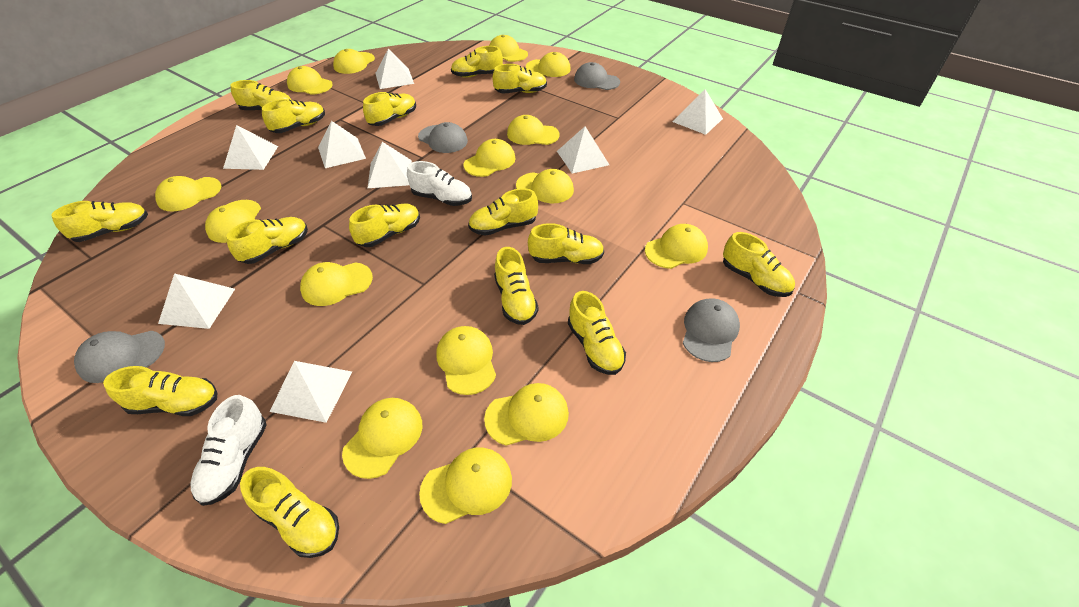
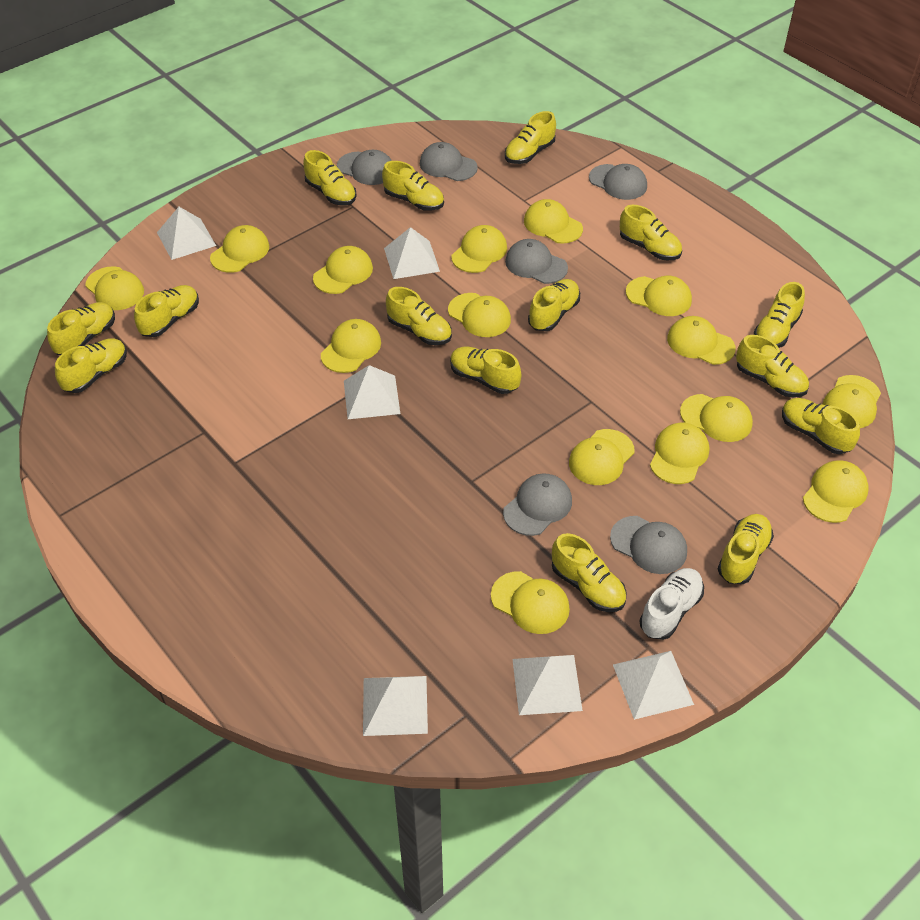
grey cap: [74,331,165,383] [418,122,468,153] [574,62,620,90] [683,298,740,362] = 4 -> [337,150,392,185] [420,142,478,181] [503,473,572,536] [505,239,568,284] [589,164,647,200] [610,516,687,574] = 6
white pyramid: [158,273,235,329] [223,125,278,170] [270,361,352,423] [318,121,366,168] [368,142,412,188] [375,49,414,89] [557,126,609,174] [672,89,723,135] = 8 -> [157,207,216,260] [344,365,400,419] [363,676,428,736] [384,227,440,279] [512,655,583,715] [613,651,694,720] = 6
white shoe: [190,395,267,506] [407,161,472,206] = 2 -> [640,568,704,640] = 1

